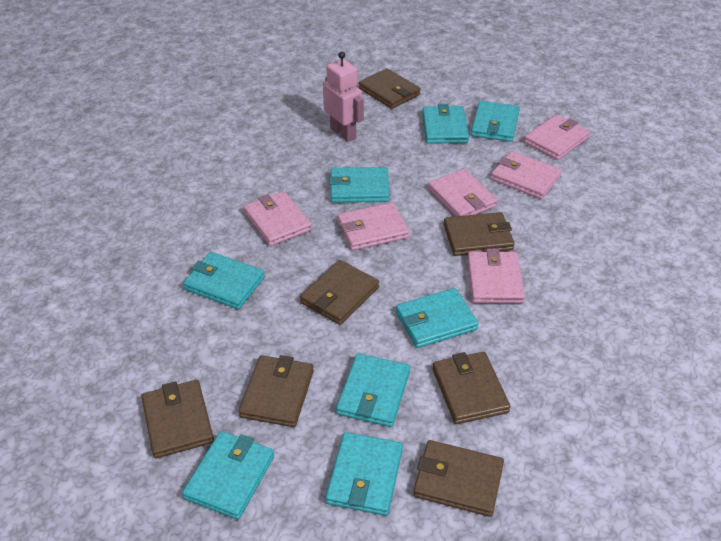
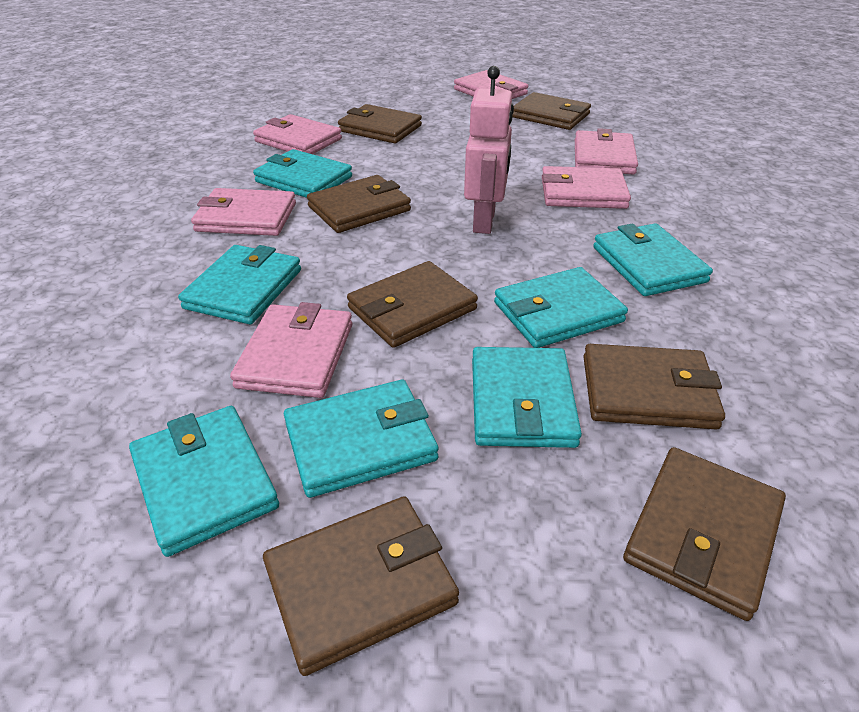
turquoise wallet: [182,431,274,520] [183,252,265,309] [325,432,403,516] [329,167,389,203] [336,353,410,427] [396,288,479,348] [422,104,469,144] [471,101,520,142] = 8 -> [129,406,279,557] [178,245,301,324] [253,149,352,198] [284,380,439,498] [472,347,582,448] [494,267,628,348] [593,223,713,296] = 7

